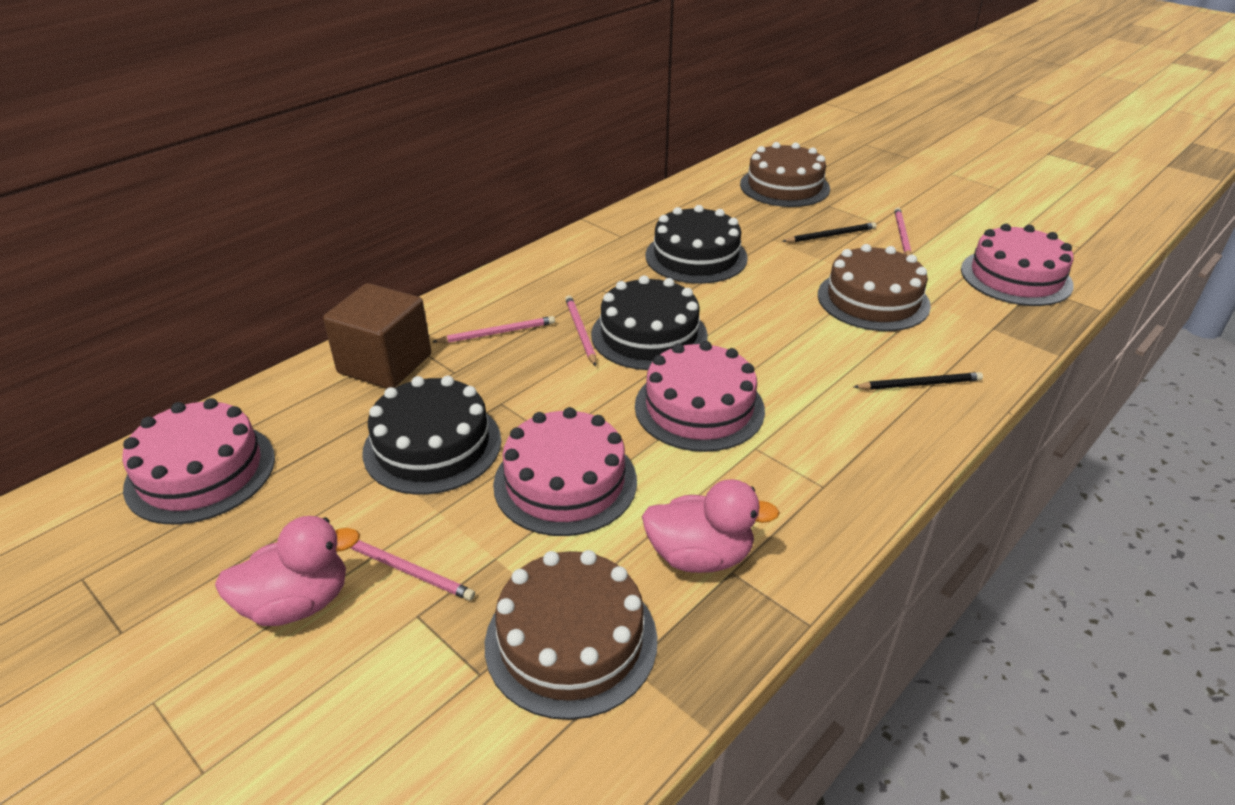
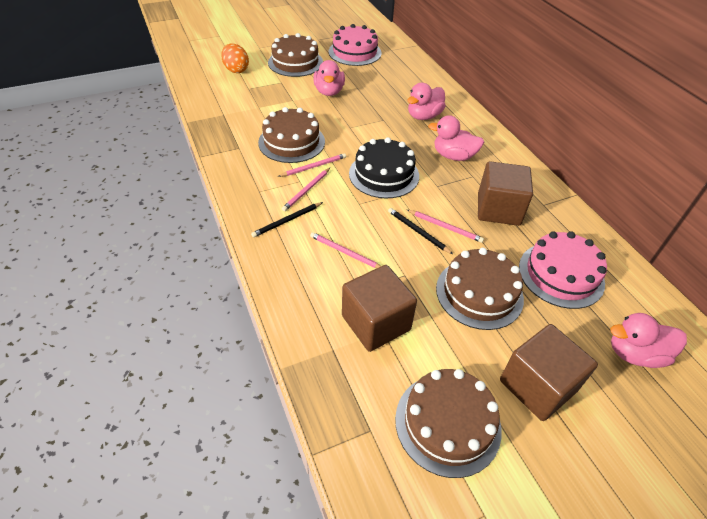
black cake: [362,376,501,495] [591,275,708,370] [645,205,748,284] = 3 -> [349,137,419,199] = 1
brown cake: [485,550,657,720] [740,142,830,207] [818,244,931,331] = 3 -> [258,107,325,163] [268,33,323,77] [395,369,502,478] [436,248,524,330] = 4
brown cube: [323,283,431,388] = 1 -> [342,265,417,352] [478,161,533,226] [500,324,598,421] = 3
orange egg: none = 0 -> [221,43,249,73] = 1
pink cake: [122,398,275,524] [493,407,637,536] [635,341,765,452] [961,224,1074,306] = 4 -> [329,24,382,66] [519,231,607,309] = 2
pink duck: [215,516,360,626] [642,479,780,573] = 2 -> [313,60,345,96] [407,83,446,120] [428,115,484,161] [610,313,687,368] = 4

